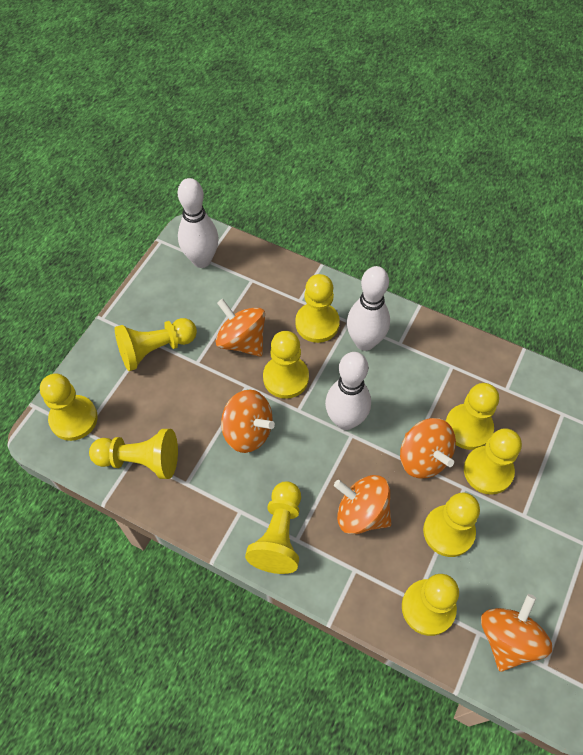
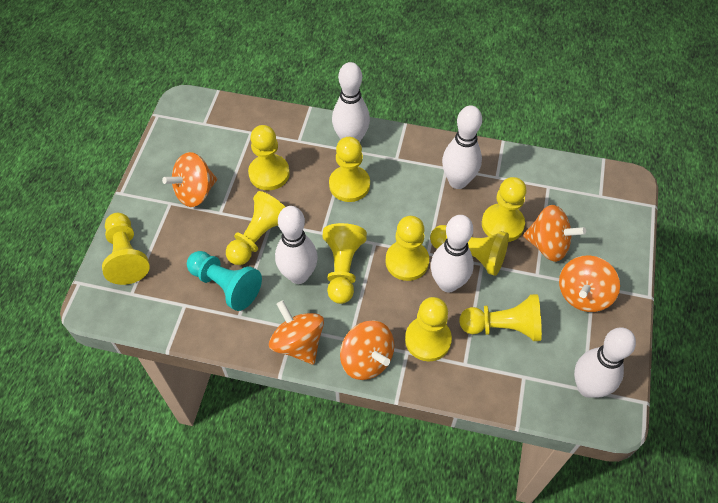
turquoise pawn: none = 0 -> [187,251,262,311] = 1
white bowling pin: [178,178,219,268] [325,352,371,430] [347,266,390,351] = 3 -> [275,206,318,284] [332,62,370,142] [431,215,474,292] [442,105,482,189] [574,327,636,398] = 5

